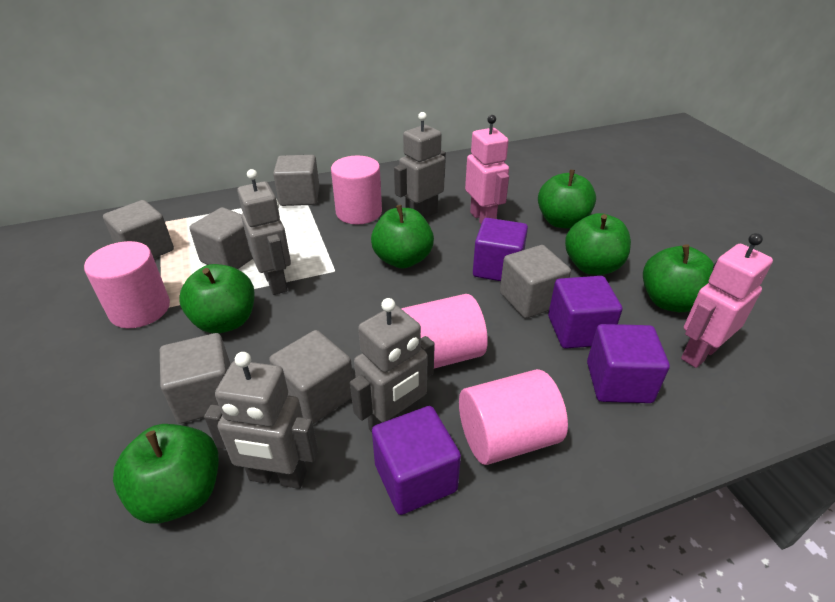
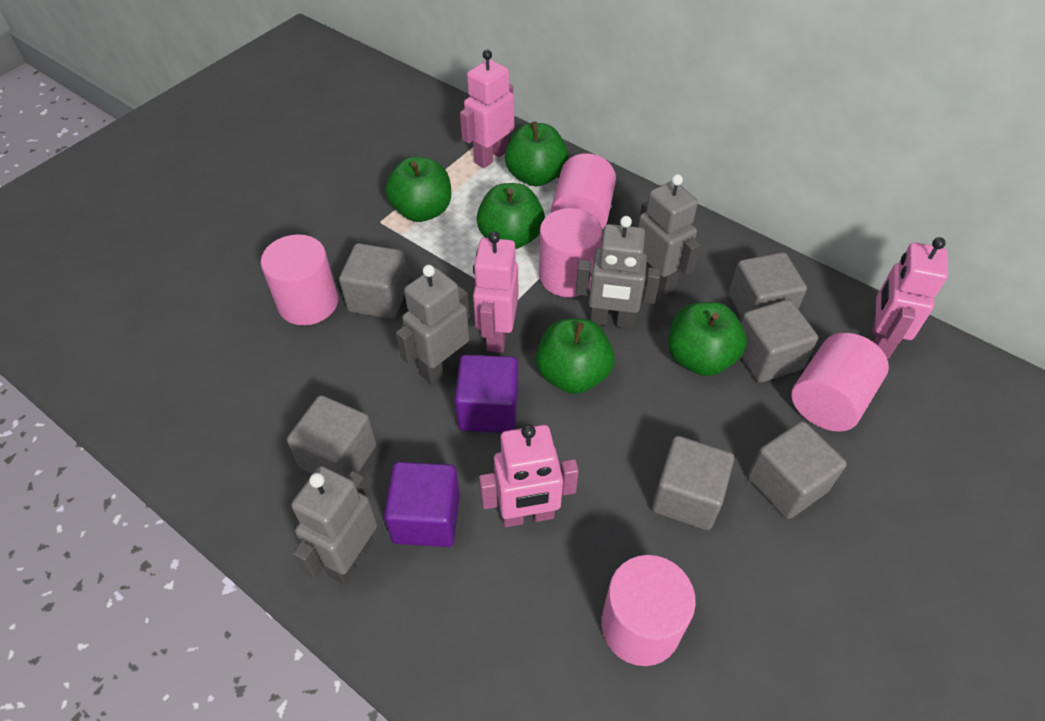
green apple: [113,424,218,523] [179,264,255,333] [371,205,434,268] [538,170,596,228] [565,213,631,275] [643,244,714,312] = 6 -> [385,157,451,222] [477,183,545,249] [505,122,569,186] [536,318,615,394] [668,302,747,376] = 5
pink cylinder: [84,241,170,328] [331,156,382,224] [402,294,488,369] [459,369,568,465] = 4 -> [261,234,338,325] [539,208,602,297] [551,153,616,230] [601,555,696,666] [791,333,889,432] = 5
pink robot: [465,115,509,224] [681,233,773,368] = 2 -> [460,50,514,168] [473,231,518,353] [479,424,579,527] [872,237,948,359] = 4
purple cube: [372,406,461,515] [473,218,528,281] [548,276,622,349] [587,324,670,403] = 4 -> [384,462,460,547] [455,355,518,433] = 2

